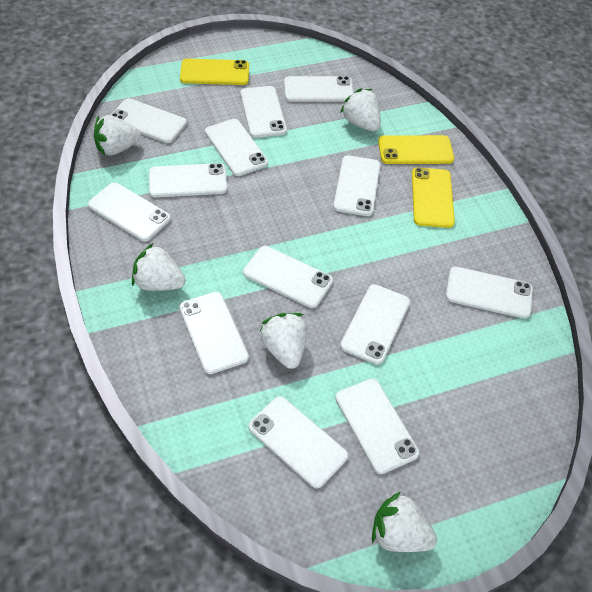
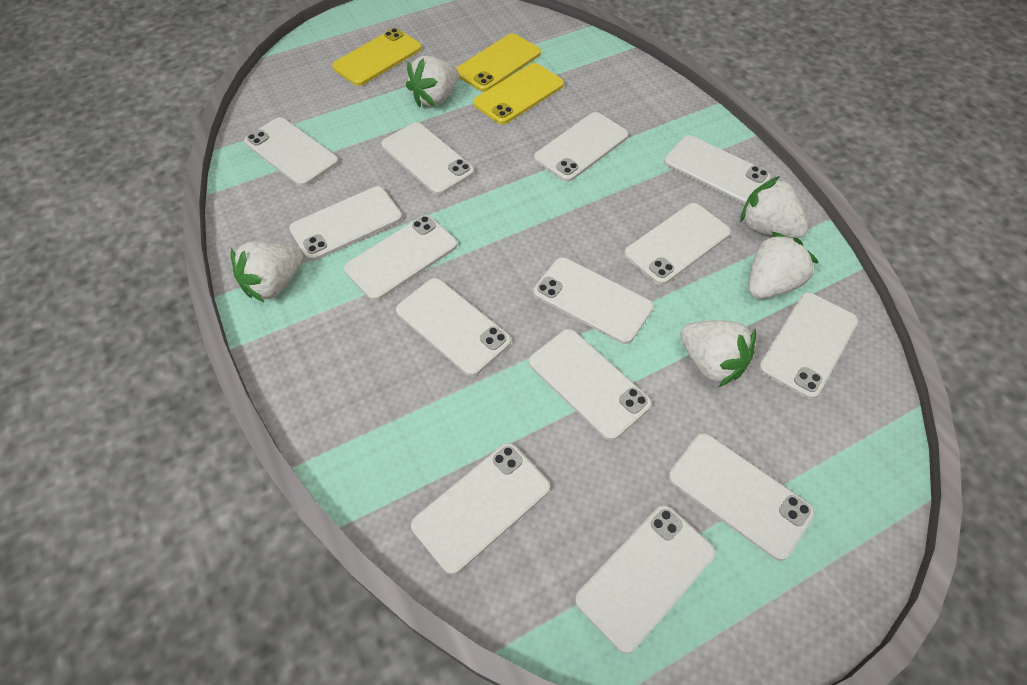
white phone: [88,182,171,242] [111,98,187,143] [149,163,228,197] [179,292,249,374] [205,119,268,176] [240,86,287,138] [243,246,333,308] [248,396,348,488] [284,76,354,102] [333,155,381,216] [335,379,419,474] [340,284,410,364] [446,267,533,319] = 13 -> [244,117,339,186] [289,187,402,261] [344,215,457,301] [381,122,474,195] [396,278,511,376] [411,443,550,575] [529,329,652,441] [533,257,653,344] [534,112,629,182] [575,505,715,654] [624,203,731,285] [664,135,771,204] [669,433,814,561] [759,293,858,399] = 14

